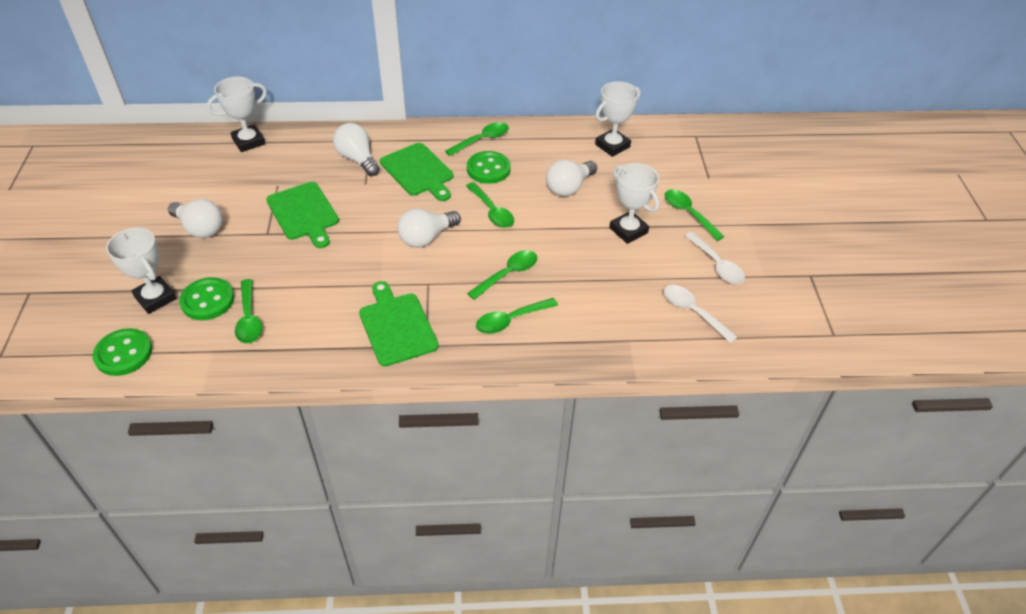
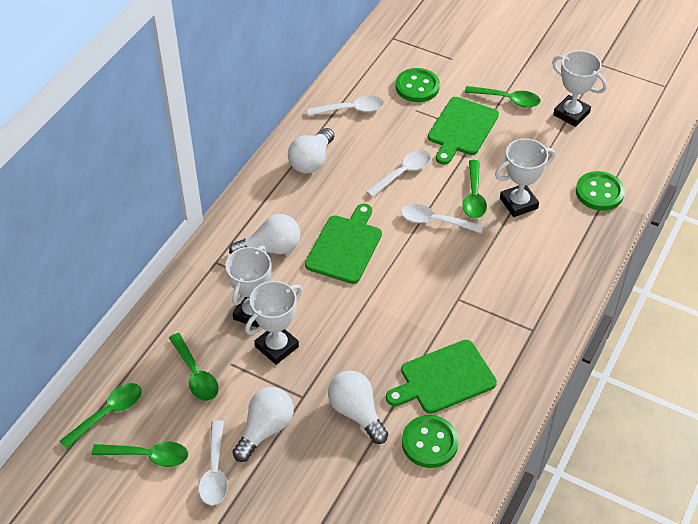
green spoon: [235,279,262,343] [445,122,509,156] [466,182,514,228] [467,250,537,300] [476,298,558,334] [665,189,725,241] = 6 -> [60,383,142,449] [92,442,188,467] [169,333,219,401] [463,160,487,218] [464,86,540,107] = 5
white spoon: [664,285,737,343] [685,232,745,284] = 2 -> [199,420,228,505] [307,95,384,116] [366,150,431,197] [401,204,483,233] = 4

